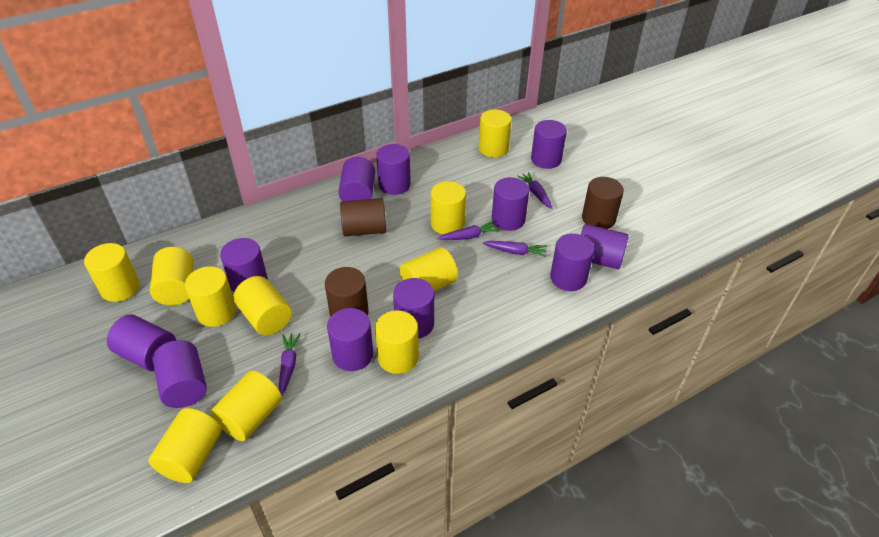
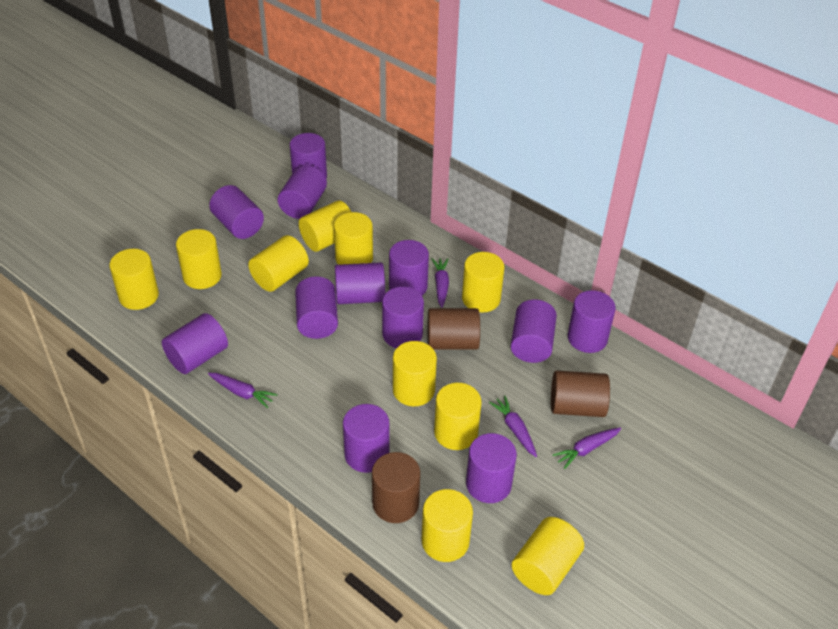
purple cylinder: [107,314,176,371] [152,340,207,408] [220,238,268,292] [327,308,373,371] [338,157,375,201] [376,144,411,195] [393,278,434,339] [492,177,529,231] [531,120,567,169] [550,234,595,291] [581,224,629,269] = 11 -> [162,313,228,374] [209,185,264,239] [278,165,327,219] [290,133,327,178] [295,276,338,339] [335,262,385,304] [343,404,390,473] [382,287,424,348] [389,240,429,296] [466,433,517,503] [510,299,557,363] [568,290,616,353] = 12

